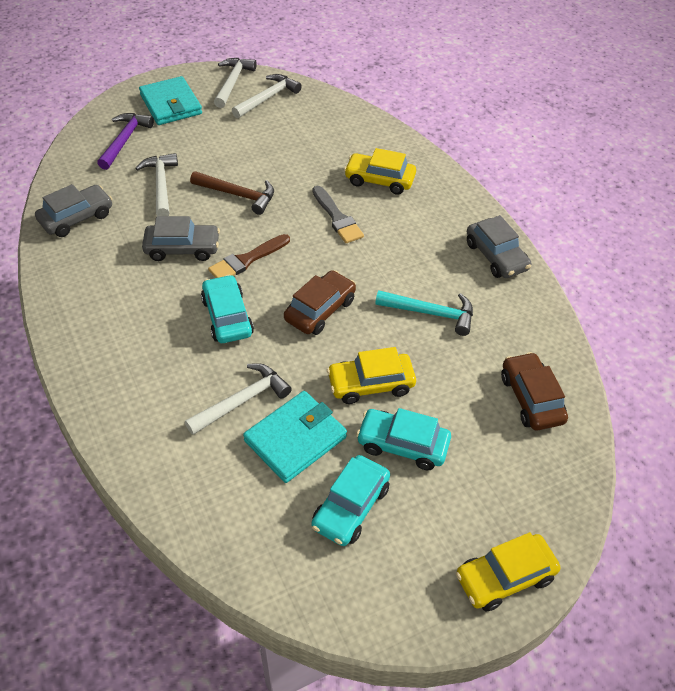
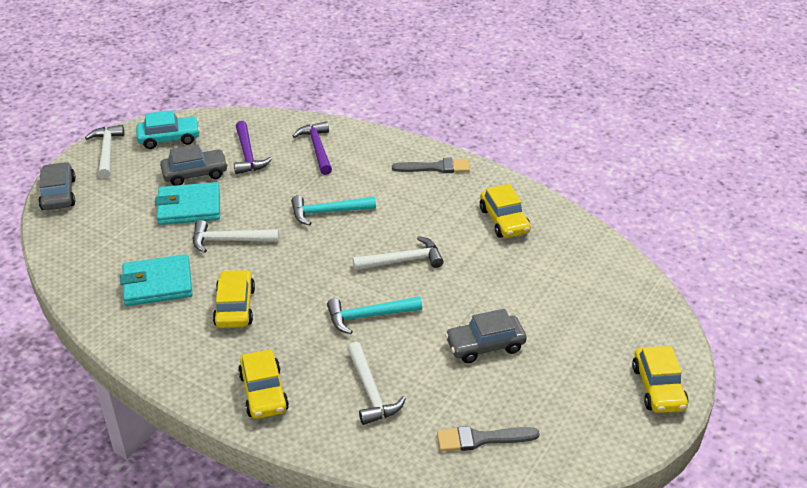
brown brush: [208,234,290,278] = 1 -> none = 0
brown car: [284,270,356,335] [501,352,568,430] = 2 -> none = 0
brown hammer: [190,171,274,215] = 1 -> none = 0
grey brush: [312,186,364,243] = 1 -> [392,158,470,173] [437,426,540,451] = 2
purple hammer: [97,113,154,170] = 1 -> [234,121,272,174] [293,121,332,175] = 2
turquoise car: [201,275,254,343] [311,455,390,546] [356,408,451,470] = 3 -> [136,110,200,149] = 1
turquoise hammer: [375,290,473,336] = 1 -> [291,195,376,226] [327,296,422,334] = 2
yellow car: [327,347,416,404] [344,148,416,195] [456,532,560,611] = 3 -> [213,269,255,328] [238,349,289,419] [480,184,531,238] [632,346,688,413] = 4

